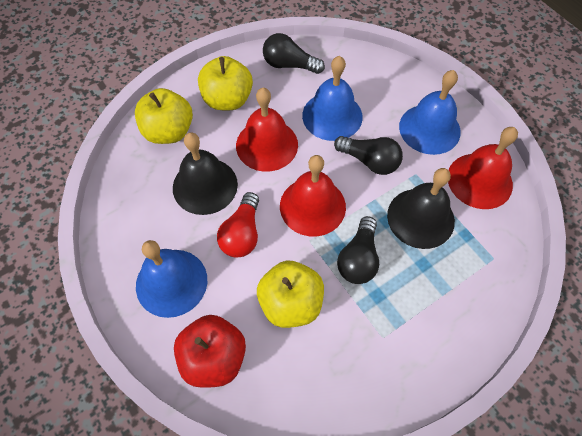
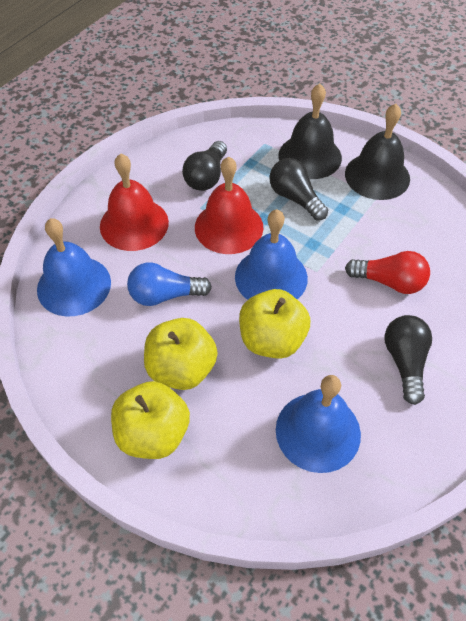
blue light bulb: none = 0 -> [127,262,212,306] = 1
red apple: [174,315,246,388] = 1 -> none = 0
red bell: [236,88,298,172] [280,155,346,237] [448,127,518,209] = 3 -> [100,153,169,251] [195,156,263,254] = 2

